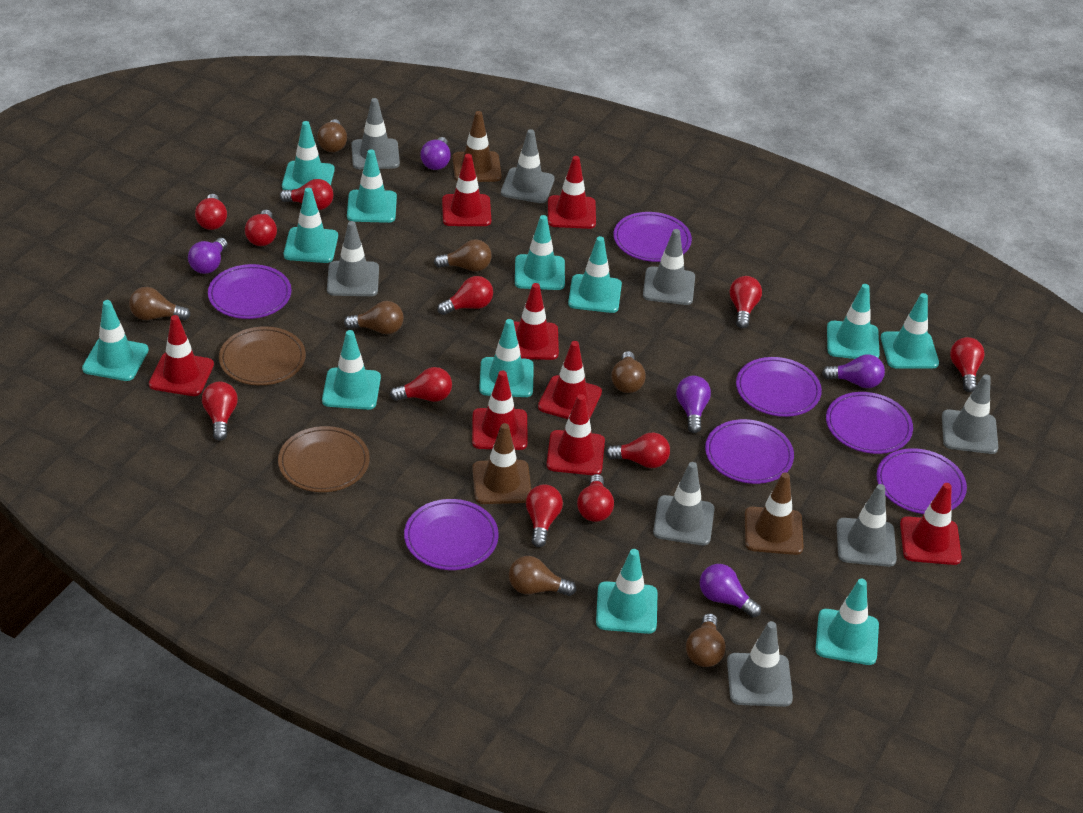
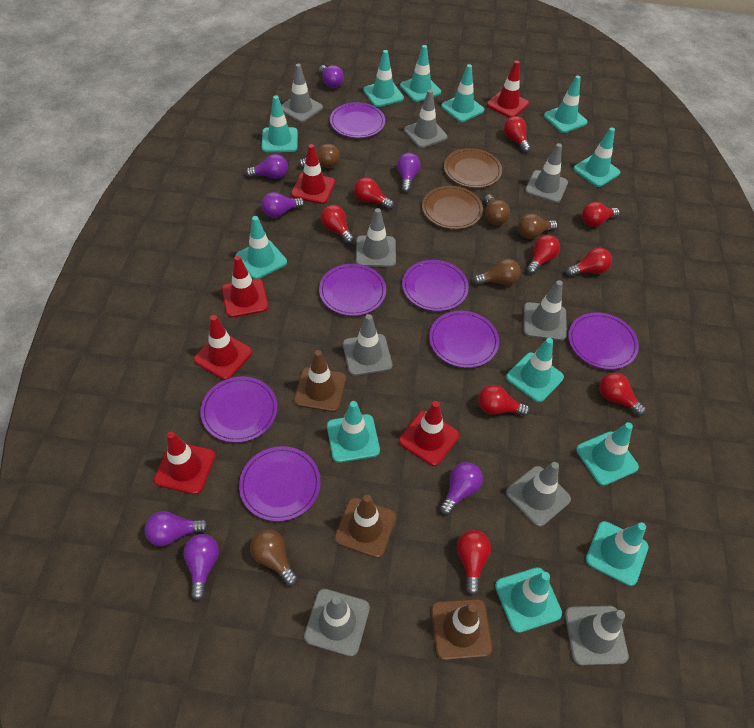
brown light bulb: [129,287,191,320] [317,119,347,152] [344,301,404,334] [434,239,492,272] [509,556,576,596] [611,351,646,393] [686,613,726,667] = 7 -> [250,529,298,586] [298,144,340,168] [473,259,521,285] [484,194,510,225] [518,214,558,239] = 5
grey traffic cone: [327,221,379,296] [351,98,400,169] [501,129,555,203] [643,229,695,305] [653,462,715,545] [727,621,793,707] [837,484,897,567] [942,374,998,454] = 8 -> [281,64,323,123] [304,589,370,657] [343,314,392,376] [356,208,396,267] [404,90,448,148] [506,462,571,527] [523,280,567,341] [525,143,568,203] [565,606,629,665] = 9
purple light bulb: [188,238,227,274] [420,137,451,170] [676,376,711,433] [700,564,761,617] [822,354,885,388] = 5 -> [145,511,209,546] [183,534,219,601] [246,154,288,179] [261,192,305,218] [319,65,344,88] [397,153,420,192] [440,462,483,515] = 7
red light bulb: [195,194,227,230] [202,381,238,441] [245,210,277,246] [280,179,333,210] [390,367,452,402] [437,276,493,315] [526,484,563,547] [577,474,614,522] [605,433,670,468] [730,276,762,328] [950,337,985,392] = 11 -> [321,205,355,244] [354,177,394,209] [457,530,491,595] [478,385,530,416] [504,116,531,153] [527,235,560,274] [566,248,612,277] [582,202,620,227] [599,372,646,416] = 9
red traffic cone: [149,315,214,396] [442,154,491,226] [472,370,528,450] [514,283,559,360] [538,341,602,419] [546,394,605,475] [548,156,596,229] [900,483,962,565] = 8 -> [154,431,216,494] [194,315,252,380] [222,255,269,318] [291,144,335,204] [399,401,459,466] [487,60,529,118] = 6

